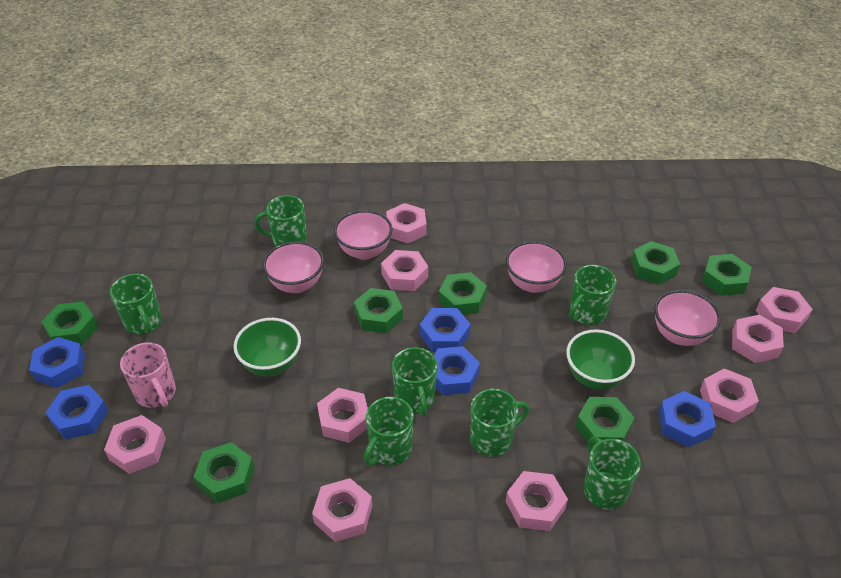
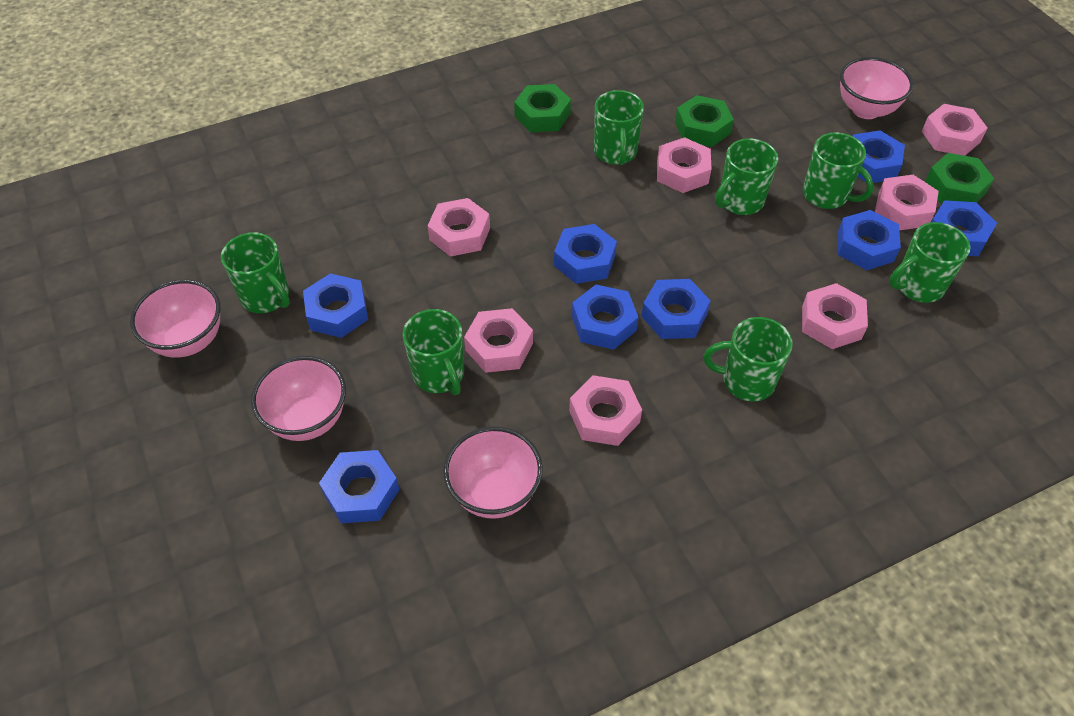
blue nut: [29,337,85,388] [46,385,108,440] [420,308,471,352] [434,346,480,395] [658,391,716,447] = 5 -> [303,273,368,338] [319,450,399,523] [554,224,617,284] [572,285,639,350] [641,279,711,339] [838,210,901,270] [853,130,905,183] [932,200,997,256] = 8
green bowl: [233,318,301,377] [566,329,635,390] = 2 -> none = 0
green nut: [42,302,98,345] [194,442,255,503] [354,288,403,333] [439,272,487,315] [576,397,634,445] [631,241,680,285] [702,254,752,296] = 7 -> [514,84,571,132] [675,95,734,147] [925,153,994,203] = 3
pink mug: [120,342,176,408] = 1 -> none = 0
pink nut: [104,415,166,474] [312,478,372,542] [317,388,368,443] [381,250,428,291] [386,203,427,243] [506,471,568,531] [700,368,759,423] [732,315,784,363] [756,287,812,333] = 9 -> [428,198,490,257] [464,308,533,373] [569,375,642,446] [657,137,711,193] [802,283,868,349] [875,175,939,230] [922,104,987,156] = 7

